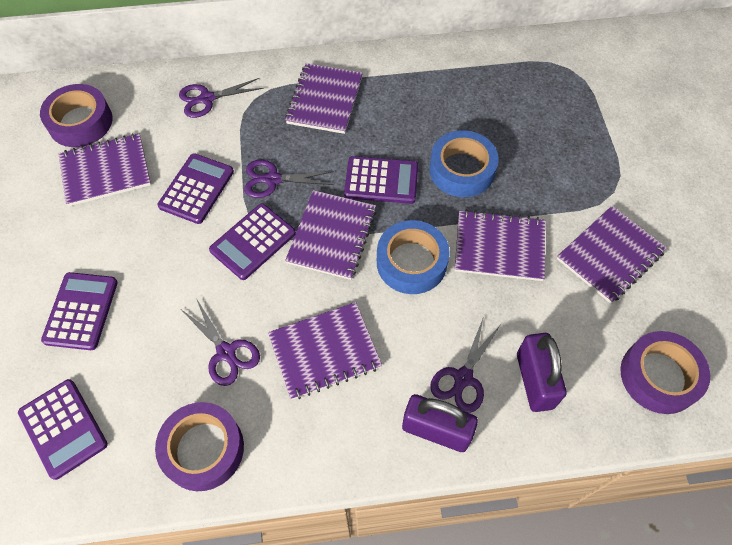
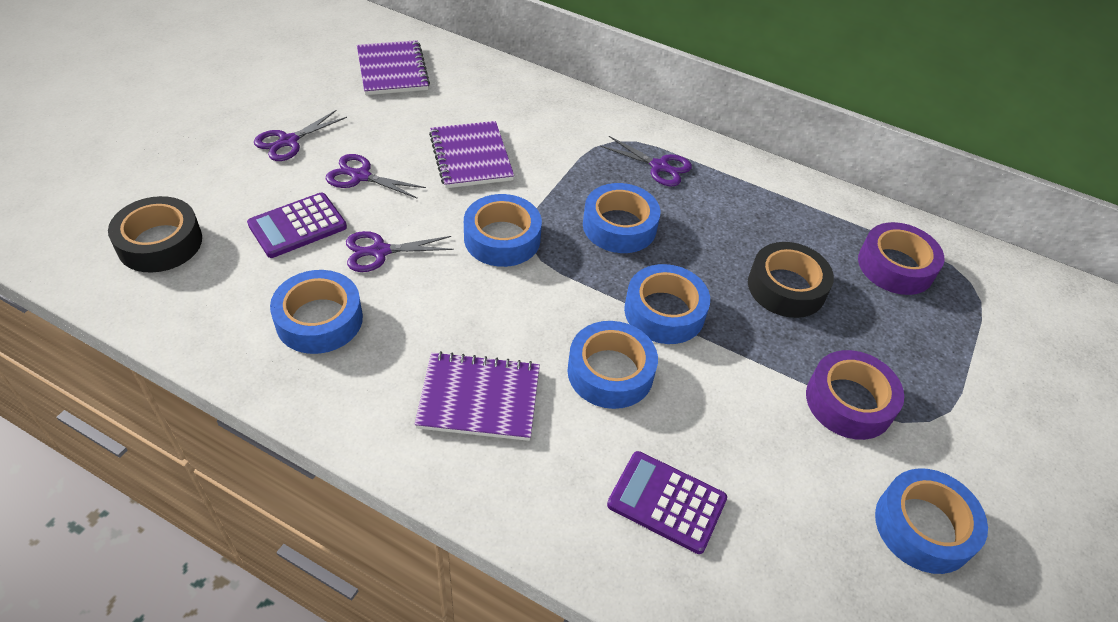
black tape: none = 0 -> [108,196,202,273] [748,242,834,318] = 2
blue tape: [377,220,450,294] [429,130,499,197] = 2 -> [270,270,363,354] [464,194,542,267] [567,321,658,409] [583,183,661,253] [624,264,710,344] [875,468,988,574] = 6
purple calculator: [18,379,108,480] [41,272,118,350] [157,153,234,224] [209,204,296,280] [344,156,418,204] = 5 -> [247,193,347,258] [607,451,727,554] = 2
purple notebook: [58,134,151,206] [268,302,382,400] [285,63,363,134] [285,190,376,280] [455,210,545,281] [557,206,667,303] = 6 -> [357,40,430,95] [415,351,540,441] [429,121,514,188] = 3
purple padlock: [402,394,478,452] [517,333,567,412] = 2 -> none = 0
purple tape: [40,84,113,147] [155,402,244,491] [620,331,710,414] = 3 -> [806,350,904,440] [858,222,944,295] = 2

